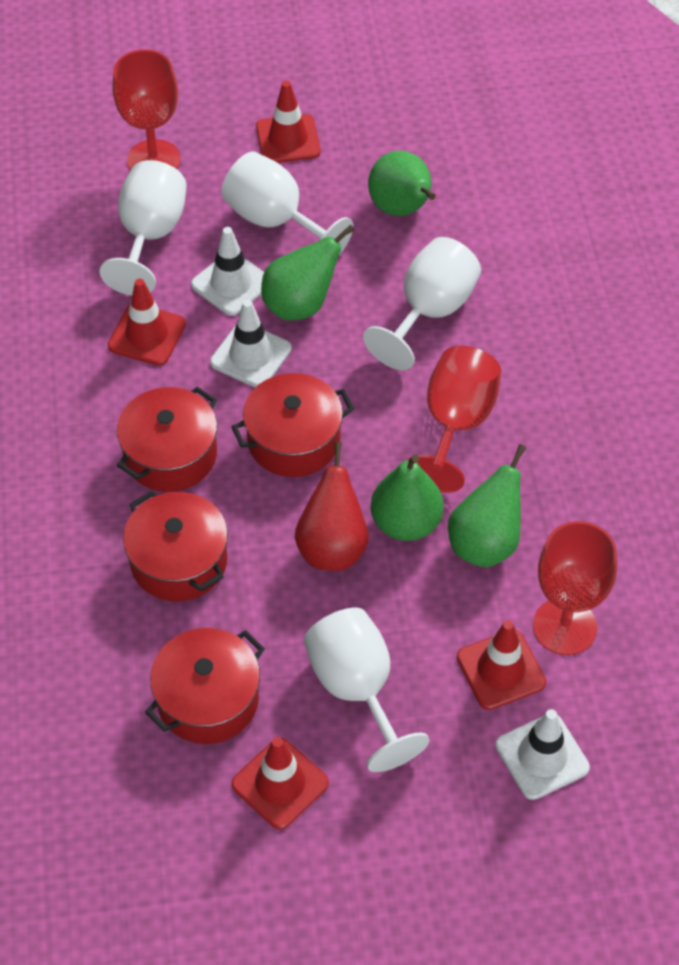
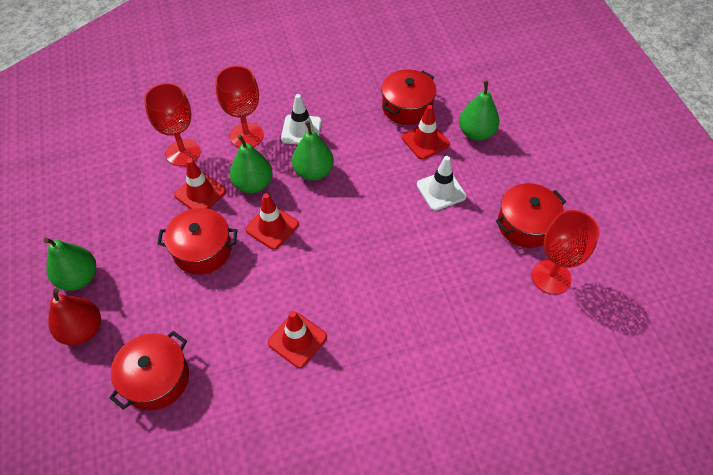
white goblet: [100,160,187,295] [221,152,353,255] [304,608,430,772] [363,237,481,370] = 4 -> none = 0
white traffic cone: [191,227,264,316] [210,299,292,388] [495,709,590,800] = 3 -> [281,94,322,145] [417,156,466,211] = 2

